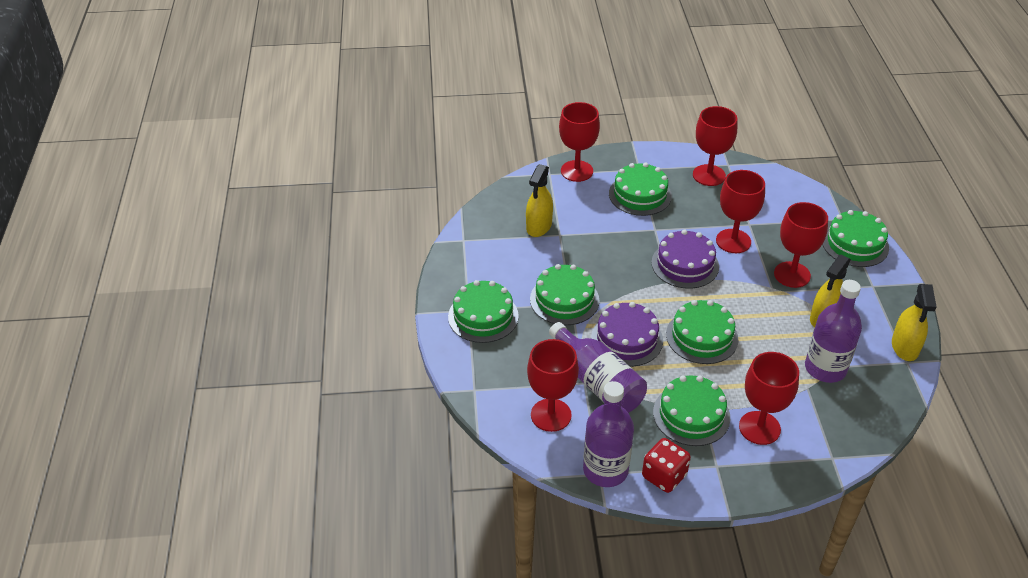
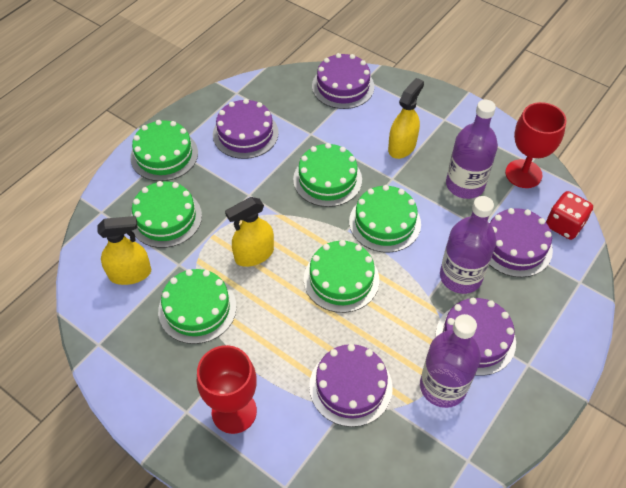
purple cake: [591,302,663,367] [651,229,719,288] = 2 -> [213,99,279,159] [309,344,393,427] [312,53,374,109] [435,298,516,376] [489,208,553,277] = 5
red goblet: [527,339,579,432] [559,102,600,182] [693,106,737,186] [716,170,765,253] [739,352,799,445] [774,202,828,288] = 6 -> [197,345,257,434] [505,102,567,188] = 2

